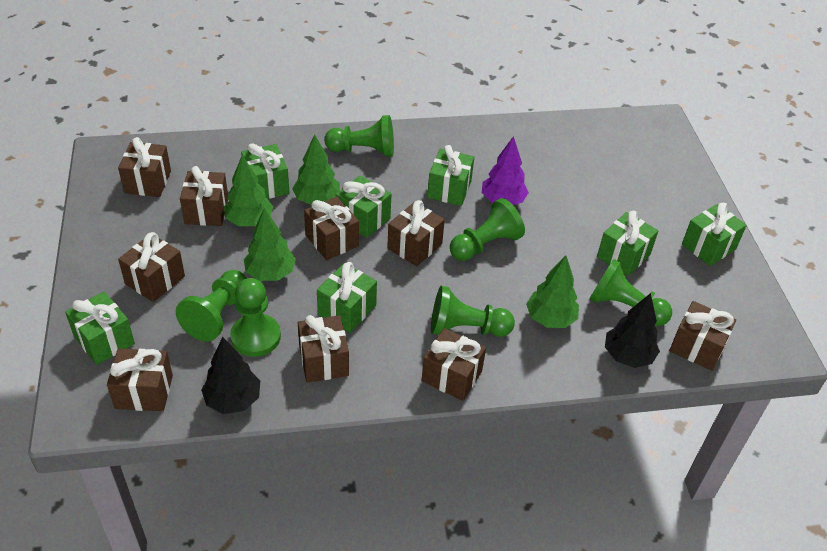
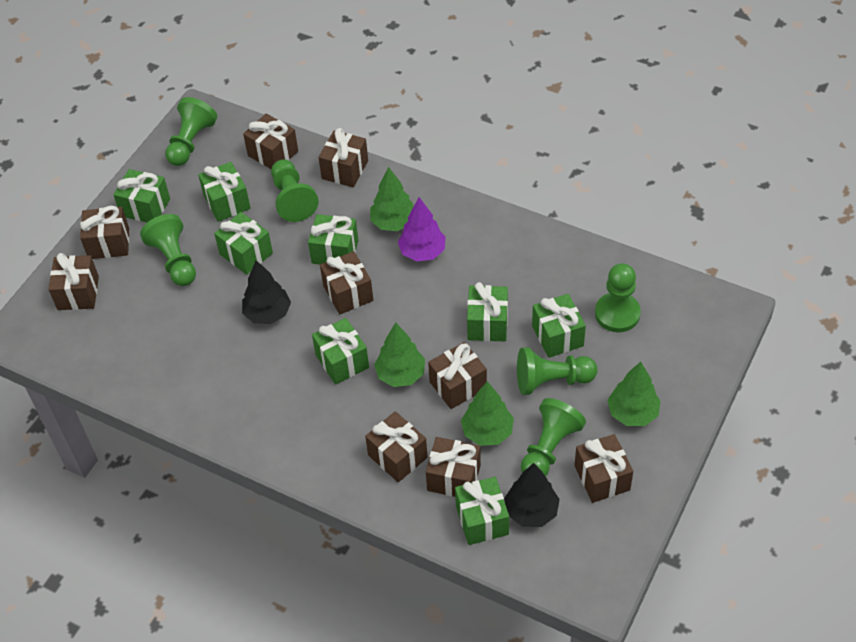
green gift: [65,292,135,365] [241,143,289,199] [317,262,377,333] [336,175,391,238] [427,145,474,206] [597,211,659,276] [682,203,747,266] = 7 -> [113,169,170,222] [198,162,251,222] [214,212,273,275] [308,214,359,265] [312,318,369,384] [455,477,509,545] [467,282,508,341] [532,294,586,358] = 8

